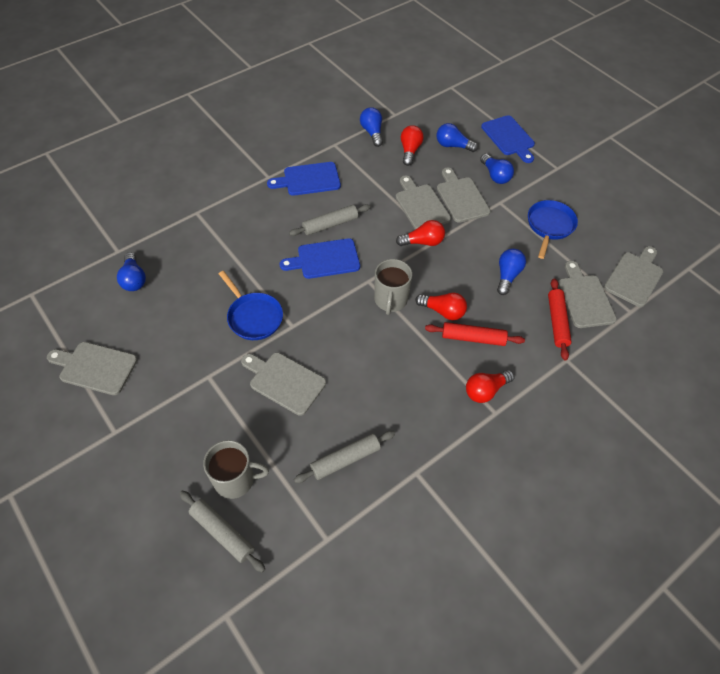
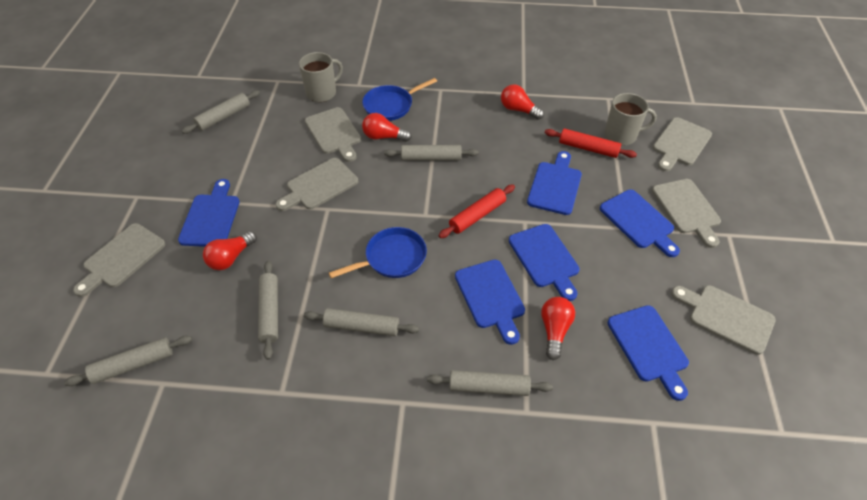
blue cutting board: [267,162,341,196] [280,238,360,279] [481,115,535,163] = 3 -> [178,179,240,247] [455,260,525,345] [509,224,580,301] [527,151,582,215] [600,190,680,257] [608,305,689,401] = 6
blue light bulb: [117,252,146,291] [360,107,383,147] [437,123,478,152] [480,154,514,184] [497,248,526,295] = 5 -> none = 0
grey rolling pin: [179,491,265,572] [289,204,371,236] [294,431,395,483] = 3 -> [64,336,192,386] [182,90,260,134] [258,260,278,360] [304,308,419,336] [384,145,479,161] [427,370,553,396] = 6

